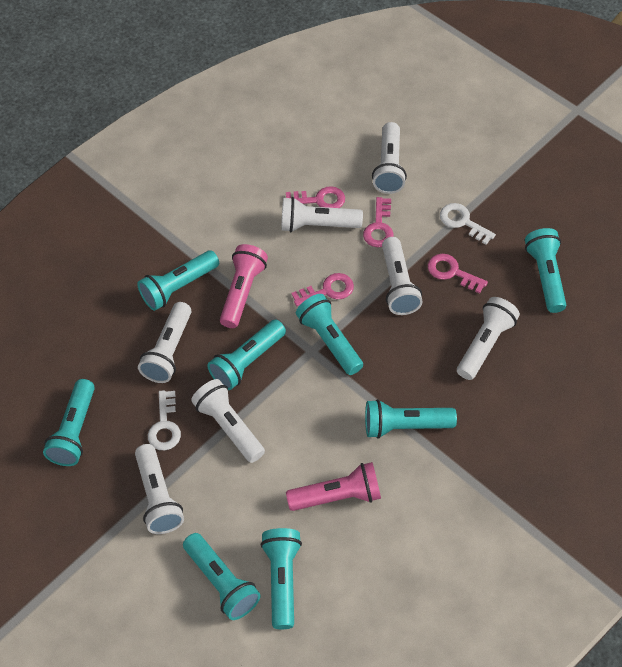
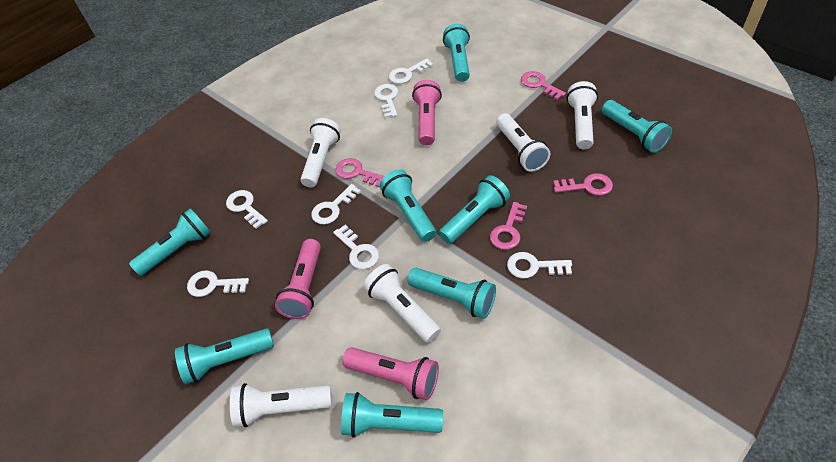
pink flashlight: [220,244,268,328] [286,462,381,511] = 2 -> [275,239,321,319] [342,347,439,400] [412,80,442,145] = 3
white flashlight: [135,444,184,534] [138,302,192,383] [191,379,265,463] [281,197,363,232] [372,122,407,194] [382,237,423,315] [457,297,520,380] = 7 -> [230,383,332,427] [300,118,341,187] [363,264,441,343] [496,113,550,172] [567,81,598,149] = 5
white key: [148,390,181,450] [440,203,496,245] = 2 -> [187,271,249,297] [226,190,268,229] [311,184,361,224] [333,225,379,269] [374,84,398,118] [389,58,433,84] [507,252,572,278] = 7

